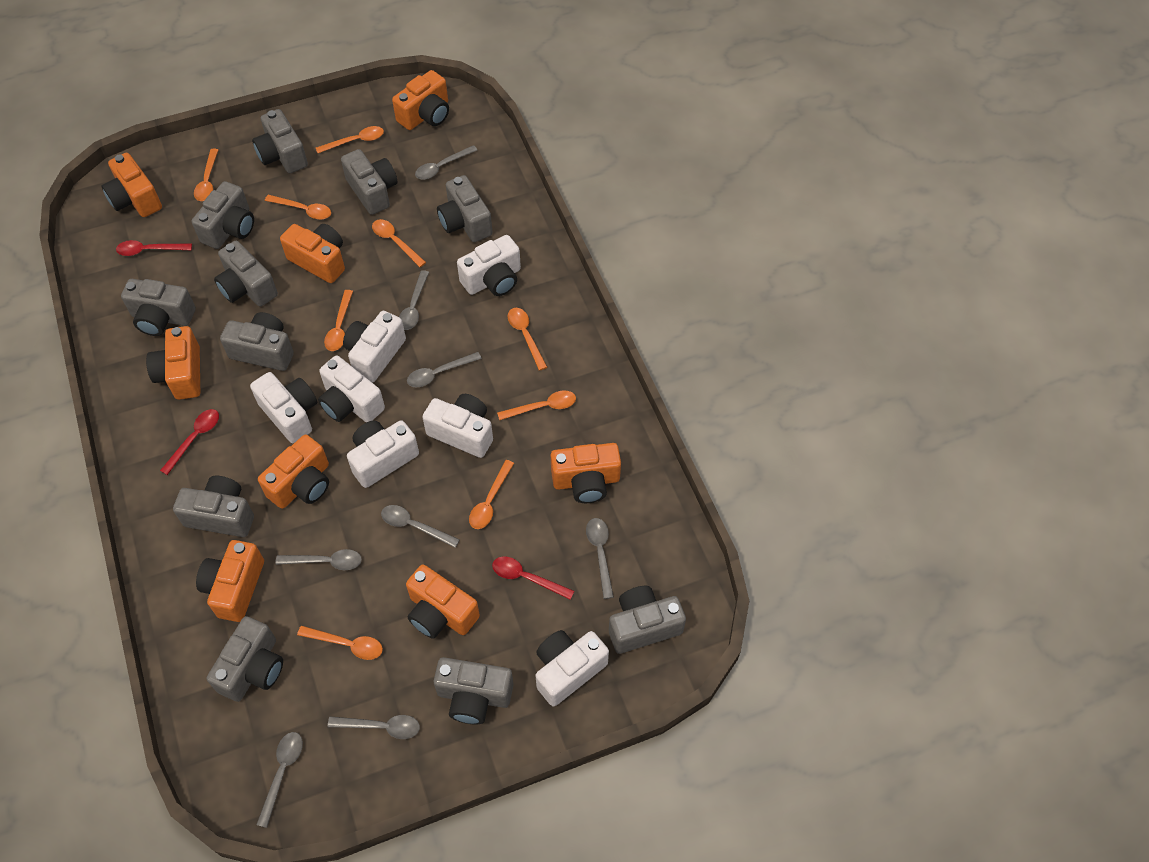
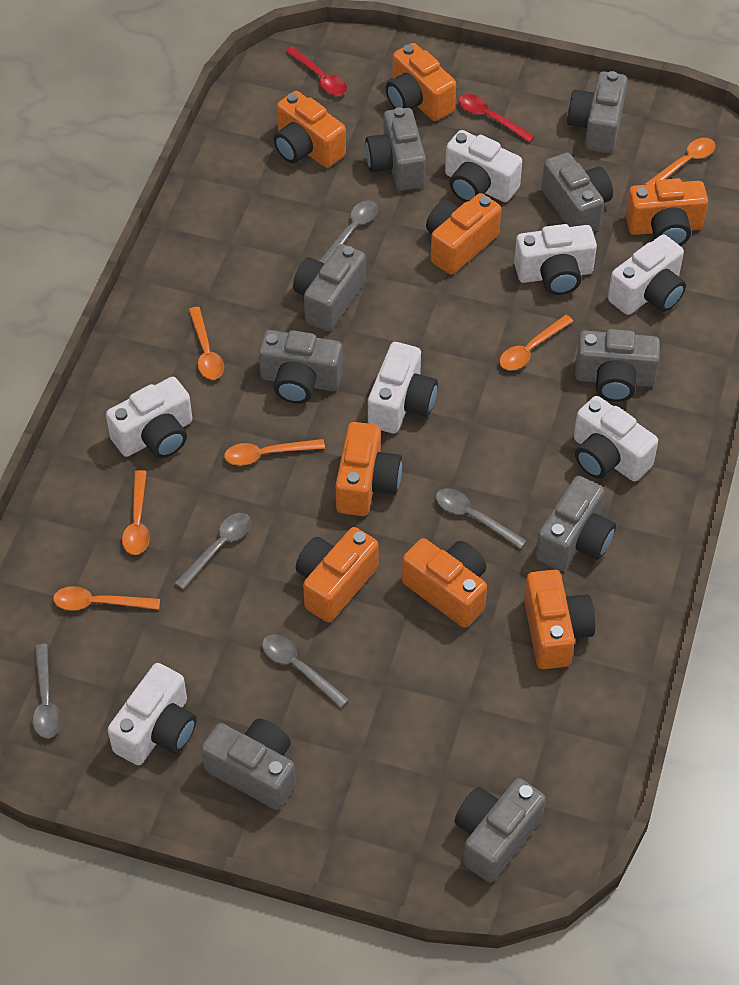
grey camera: [121,279,196,336] [173,476,254,537] [192,181,254,249] [207,616,283,702] [214,241,278,307] [220,312,294,371] [252,109,308,173] [341,149,397,215] [434,657,514,725] [437,175,493,242] [609,586,686,654] = 11 -> [201,719,296,810] [259,330,343,404] [293,244,366,331] [365,107,426,191] [455,778,546,882] [536,476,616,571] [541,153,613,231] [567,71,627,153] [575,329,660,402] = 9
grey spoon: [256,732,303,828] [275,549,362,570] [328,715,420,739] [381,505,460,548] [399,270,429,330] [407,352,482,388] [415,145,477,180] [586,518,614,599] = 8 -> [33,644,62,738] [175,513,251,590] [262,634,349,708] [319,200,378,263] [436,488,527,549] = 5
orange spoon: [194,149,218,201] [265,195,331,220] [297,626,383,660] [316,126,384,153] [324,290,353,351] [372,219,426,267] [469,460,514,529] [497,390,576,420] [508,308,547,371] = 9 -> [53,586,160,611] [122,470,150,555] [189,307,224,380] [224,439,325,466] [499,315,573,371] [645,138,716,185] = 6
red spoon: [116,240,192,256] [160,409,219,475] [492,556,574,600] = 3 -> [285,46,347,96] [458,94,535,143] = 2

